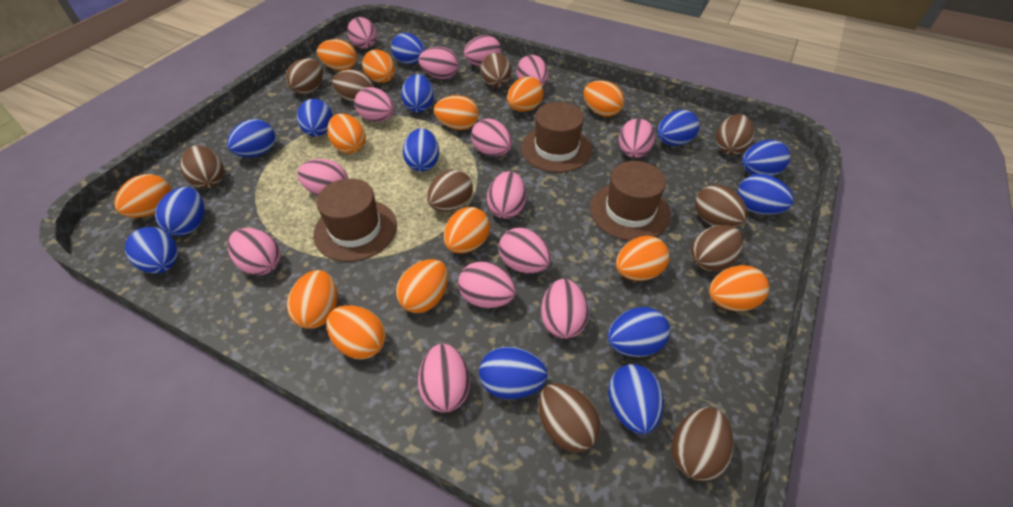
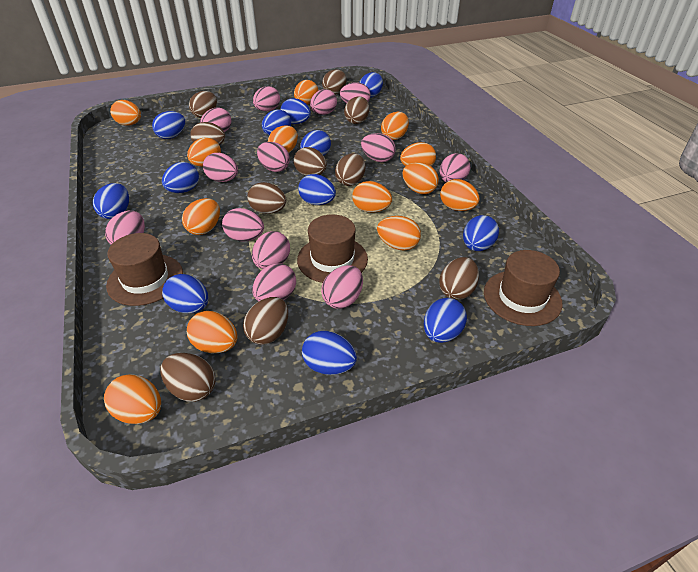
blue egg: [125,227,178,273] [155,187,205,236] [227,119,275,157] [297,99,333,137] [391,33,425,64] [401,74,434,113] [403,128,439,172] [479,347,548,399] [608,307,670,357] [608,364,664,434] [657,110,700,146] [737,174,794,215] [742,140,790,176] = 13 -> [93,183,129,219] [152,111,185,139] [162,162,199,193] [162,274,208,313] [262,109,291,135] [280,98,311,124] [298,174,336,205] [300,130,331,156] [302,331,357,375] [359,72,383,98] [424,298,467,343] [463,215,499,251] = 12
pink egg: [228,228,281,276] [298,159,348,196] [347,17,377,49] [354,87,394,122] [418,47,459,79] [418,344,470,413] [458,261,516,308] [464,35,501,66] [471,119,512,156] [487,171,526,219] [499,228,551,274] [516,55,548,87] [541,279,589,339] [619,119,655,158] = 14 -> [105,211,145,245] [200,108,231,132] [203,153,238,182] [222,208,264,241] [252,231,290,269] [252,264,296,302] [253,86,280,111] [257,142,290,172] [310,89,337,115] [321,265,363,309] [340,82,370,103] [361,133,396,162] [440,153,470,182] = 13

